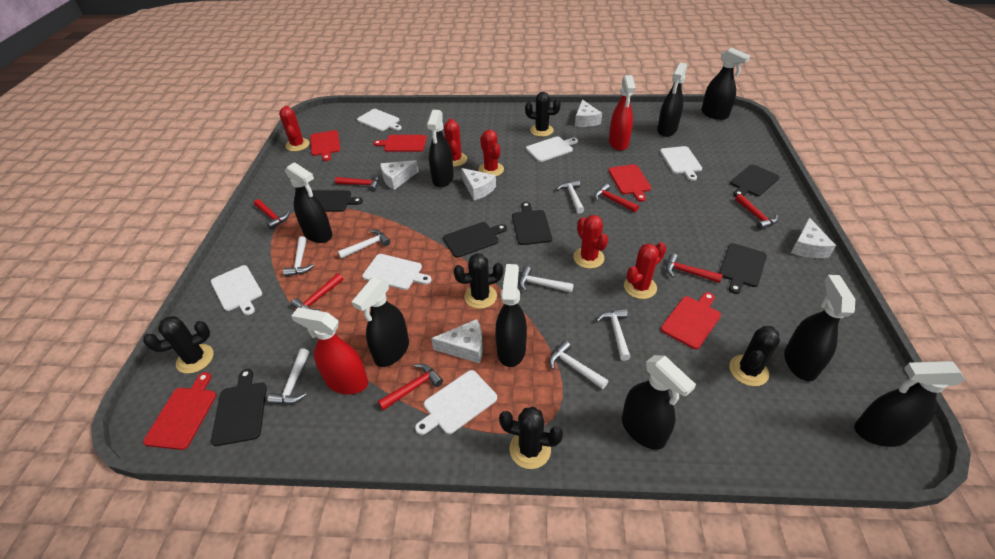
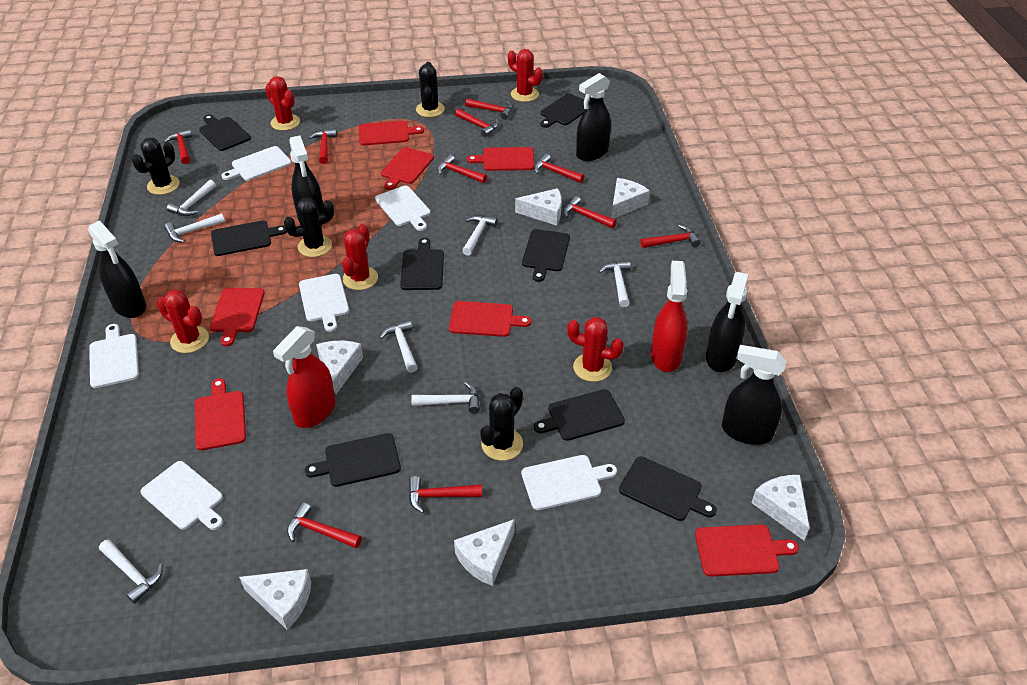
black cactus: [143,316,214,374] [453,253,503,309] [499,407,563,469] [525,92,561,137] [729,326,780,386] = 5 -> [132,138,180,195] [284,197,334,257] [416,62,445,117] [480,387,523,461] = 4
black cutting board: [211,369,267,446] [312,190,363,212] [443,222,507,258] [512,202,552,245] [719,243,767,294] [730,165,779,197] = 6 -> [199,115,251,151] [211,220,287,256] [305,433,401,487] [400,238,444,290] [522,229,570,282] [534,389,625,441] [540,93,589,128] [619,456,717,521] = 8
black spray bottle: [285,162,333,243] [352,277,409,367] [427,110,454,188] [495,264,527,367] [622,355,696,450] [657,63,687,137] [701,48,750,120] [784,275,855,381] [854,361,966,447] = 9 -> [88,220,146,318] [289,136,323,225] [576,73,611,161] [706,272,748,372] [722,345,786,445] = 5
red cutting board: [143,372,216,450] [310,130,340,161] [373,135,427,152] [608,164,651,202] [661,292,721,349] = 5 -> [195,378,246,451] [210,288,265,347] [359,121,424,145] [381,147,434,190] [449,301,531,337] [467,147,534,171] [695,524,799,577] = 7
red hammer: [254,199,289,229] [291,273,343,311] [335,174,379,192] [378,364,443,411] [594,183,639,212] [666,253,723,283] [735,194,778,230] = 7 -> [164,129,192,164] [287,502,362,548] [308,129,337,164] [409,476,482,513] [437,155,487,183] [455,108,499,137] [465,98,513,120] [534,154,585,183] [563,196,617,228] [640,225,701,248] = 10
white cheese: [380,160,419,190] [431,319,483,364] [461,168,496,200] [575,99,602,127] [791,218,836,258] = 5 -> [239,569,311,630] [316,341,363,394] [454,519,515,586] [515,188,562,226] [611,178,650,219] [751,475,810,540] = 6

